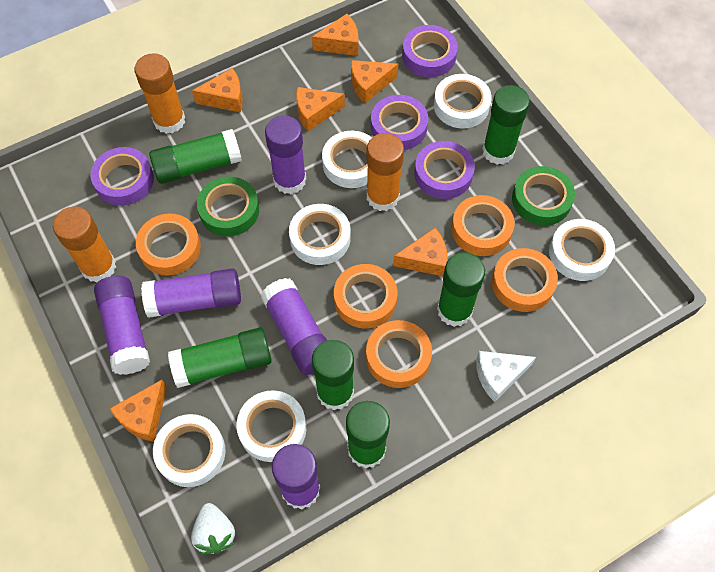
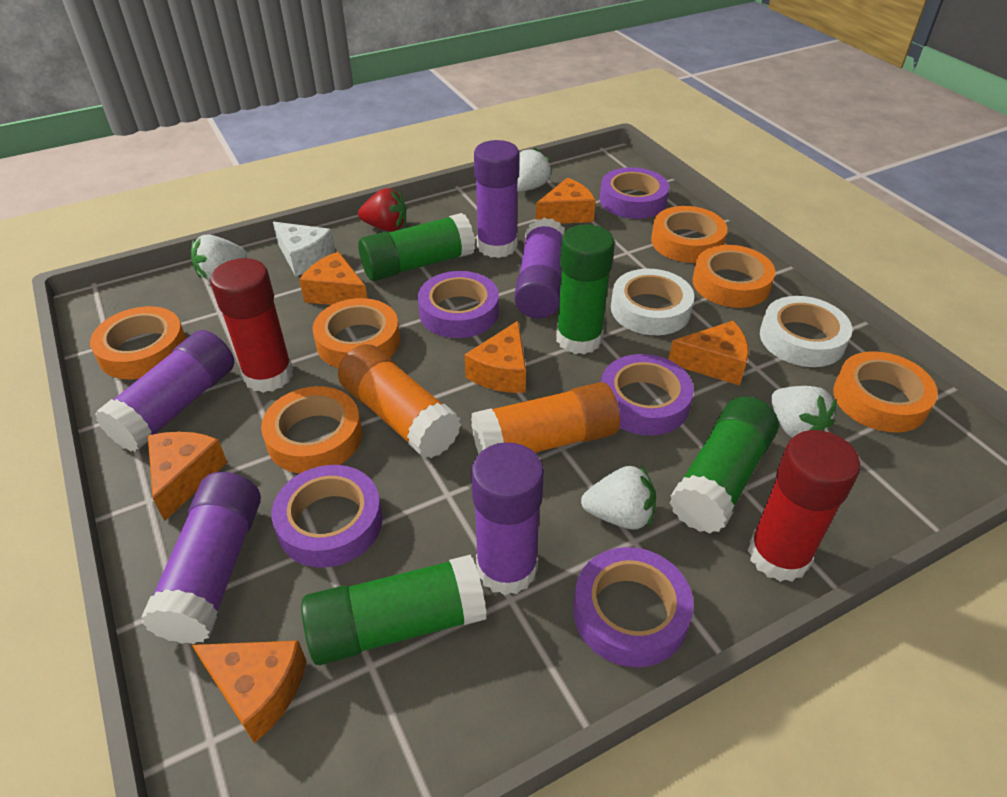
green glue stick: [149,129,242,184] [168,327,272,388] [312,340,354,410] [346,401,390,469] [437,252,485,327] [482,85,530,165] = 6 -> [301,554,487,665] [358,213,475,281] [556,224,615,354] [670,397,778,533] = 4
green tape: [197,176,259,237] [512,166,575,226] = 2 -> none = 0
orange glue stick: [53,207,116,283] [134,53,185,134] [367,133,404,211] = 3 -> [338,344,461,458] [471,382,620,455] = 2
orange tape: [136,213,201,276] [334,264,398,328] [366,320,432,388] [451,195,515,256] [492,248,558,312] = 5 -> [90,306,186,379] [261,386,362,474] [313,298,400,368] [651,206,727,263] [692,245,775,308] [833,351,938,433] = 6
purple tape: [90,147,154,206] [371,95,428,150] [402,25,458,77] [414,141,475,199] = 4 -> [272,465,383,567] [418,271,499,338] [573,547,694,667] [600,167,669,219] [601,354,694,436] = 5
red glue stick: none = 0 -> [210,258,293,393] [748,430,860,582] = 2
red strawberry: none = 0 -> [358,188,407,232] = 1
white strawberry: [191,503,235,555] = 1 -> [191,235,247,280] [517,147,552,192] [581,466,656,530] [771,386,837,438] = 4
white tape: [153,414,225,487] [237,390,306,462] [289,204,351,265] [322,131,372,188] [434,74,492,129] [549,219,615,281] = 6 -> [611,269,694,335] [760,296,852,367] = 2

